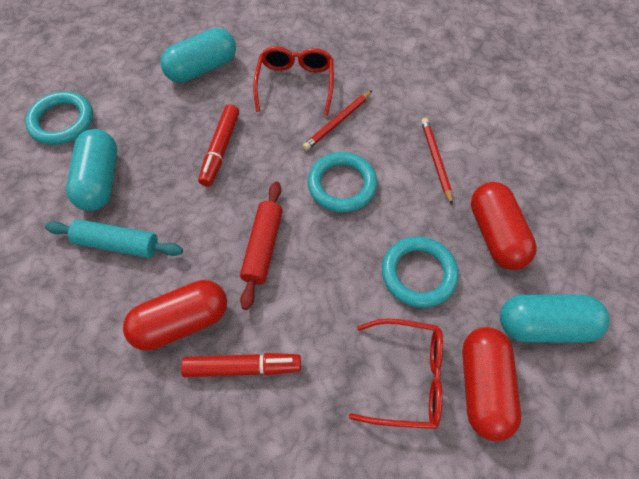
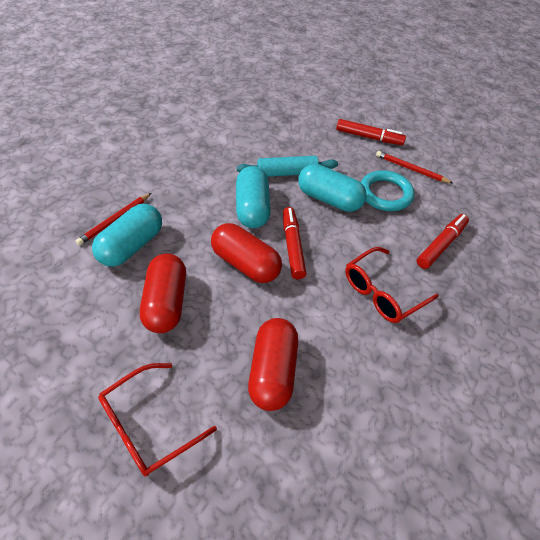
red marker: [181,353,301,377] [198,104,239,187] = 2 -> [283,207,307,279] [336,119,406,145] [417,214,469,269] = 3
red rolling pin: [240,181,283,310] = 1 -> none = 0
turquoise ring: [25,91,93,145] [308,152,377,213] [382,236,459,308] = 3 -> [361,170,414,211] = 1

